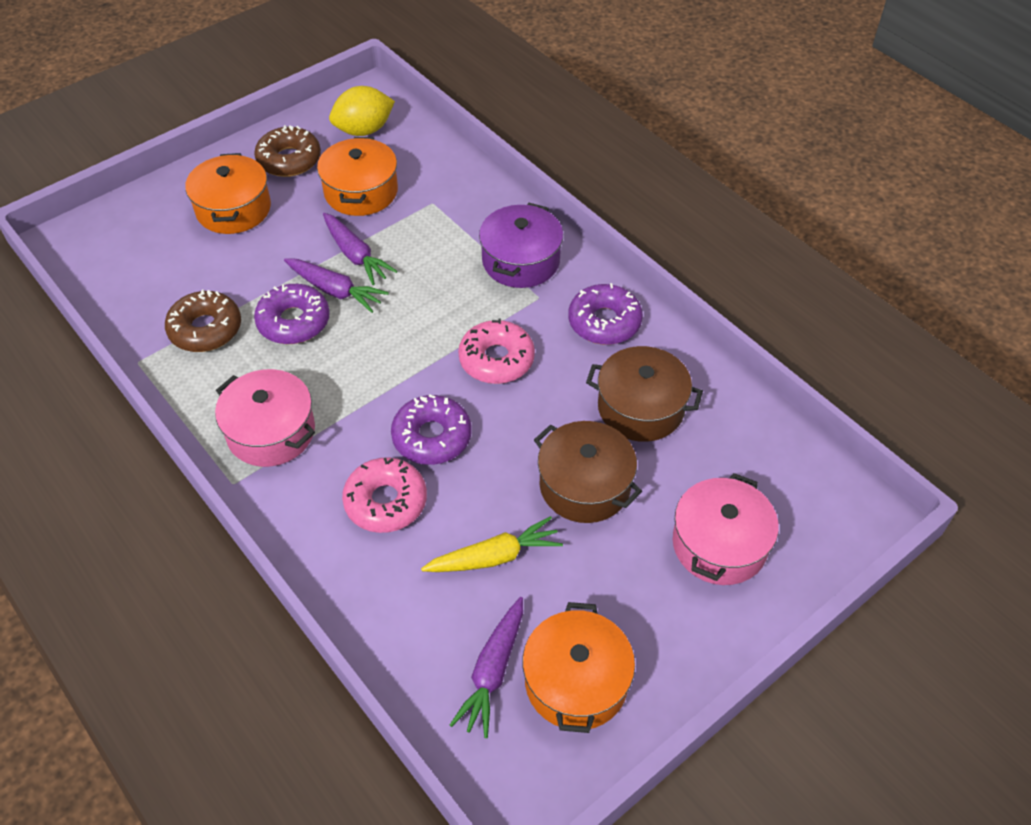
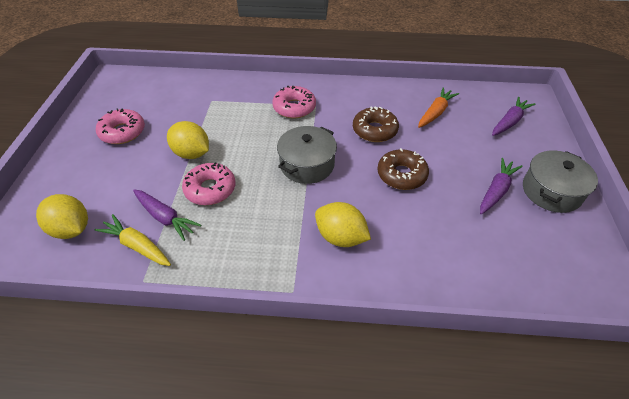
brown pot: [534,421,642,523] [586,346,703,442] = 2 -> none = 0
grey pot: none = 0 -> [277,126,337,184] [523,150,598,213] = 2
orange carrot: none = 0 -> [418,87,459,128] = 1
orange pot: [185,153,271,234] [317,137,398,216] [522,602,635,733] = 3 -> none = 0
pink donut: [342,457,427,533] [458,318,535,384] = 2 -> [96,108,145,144] [182,162,235,205] [272,85,316,118] = 3
pink pot: [215,369,315,467] [673,473,779,585] = 2 -> none = 0
purple donut: [254,284,330,344] [391,394,472,465] [568,283,643,345] = 3 -> none = 0
purple pot: [479,203,563,288] = 1 -> none = 0
yellow lemon: [329,86,395,136] = 1 -> [36,194,88,239] [167,121,209,159] [315,202,371,247] = 3

